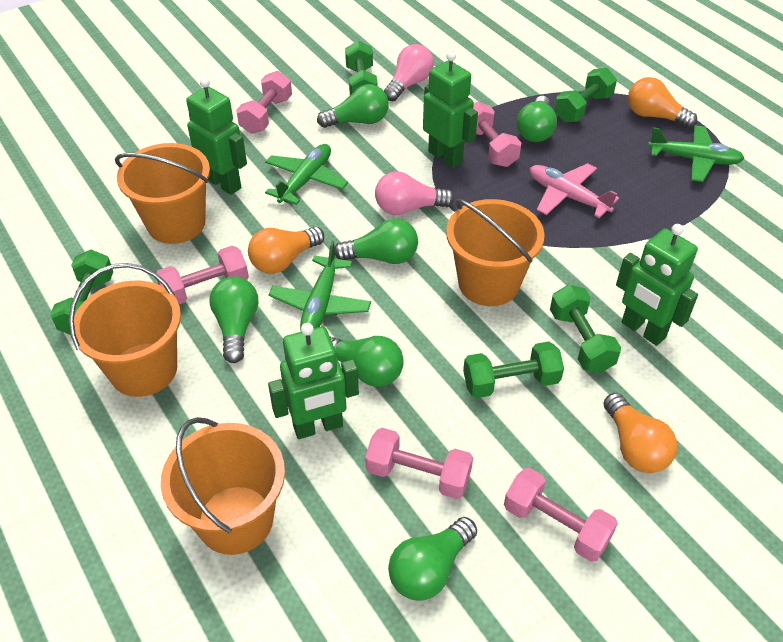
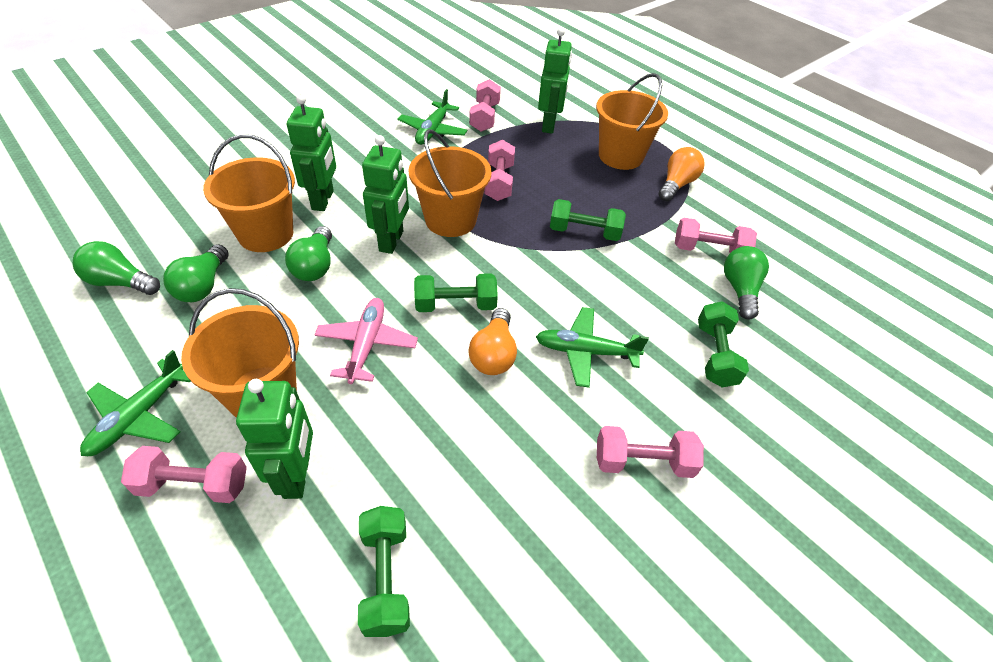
green dumbbell: [50,250,113,335] [345,41,378,95] [463,341,564,398] [550,284,621,373] [555,68,617,122] = 5 -> [358,506,410,637] [414,273,498,312] [550,199,626,241] [698,301,749,387] = 4
green light bulb: [209,276,258,363] [317,84,389,128] [330,336,404,387] [334,219,418,264] [388,517,477,600] [517,96,557,142] = 6 -> [73,241,160,295] [163,244,228,302] [285,226,332,281] [724,246,769,320] = 4
orange light bulb: [248,227,324,274] [603,392,677,473] [628,77,697,128] = 3 -> [468,308,517,375] [659,147,705,202] = 2
pink light bulb: [375,171,455,215] [384,44,434,101] = 2 -> none = 0

